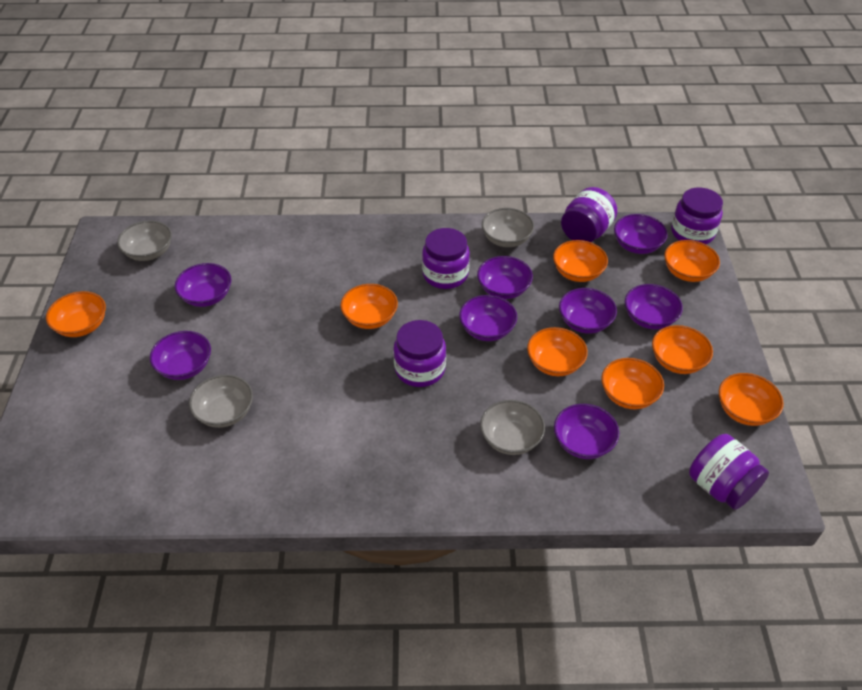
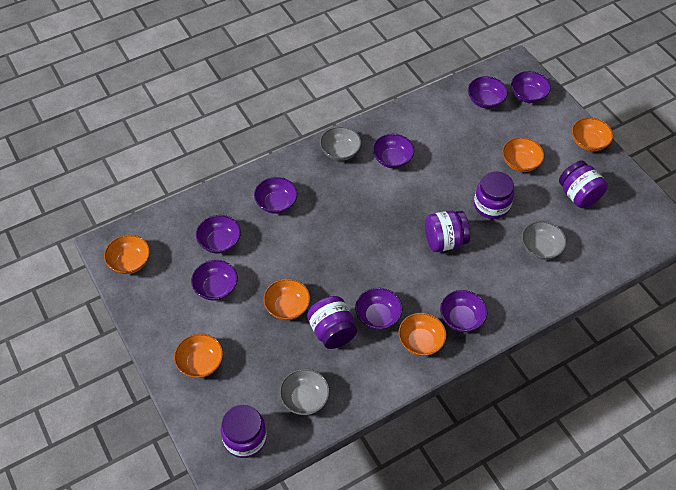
grey bowl: [117,220,172,261] [189,375,253,428] [480,400,545,455] [482,208,534,247] = 4 -> [280,369,330,415] [320,126,361,161] [522,221,567,260] = 3
orange bowl: [46,291,106,337] [340,284,398,329] [527,327,588,376] [553,240,608,282] [601,358,664,409] [652,325,713,374] [664,240,720,282] [719,373,784,426] = 8 -> [104,235,150,274] [174,333,223,378] [263,279,310,320] [398,313,446,356] [502,137,544,172] [572,117,613,151] = 6

